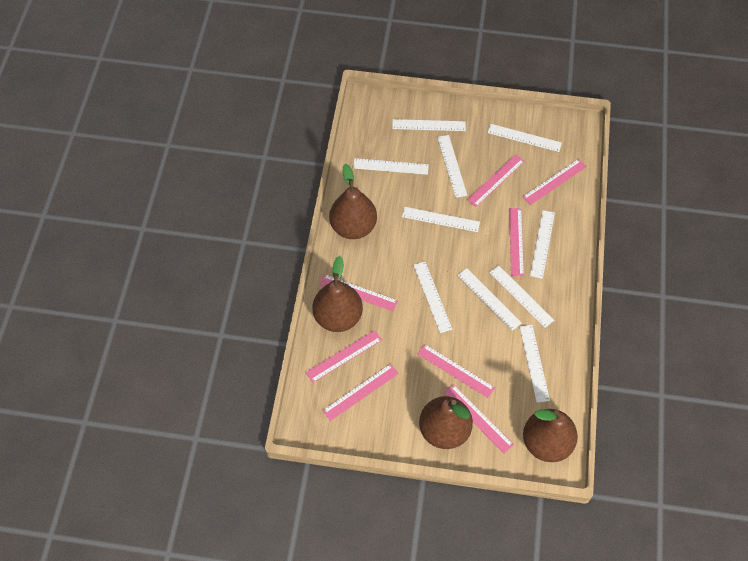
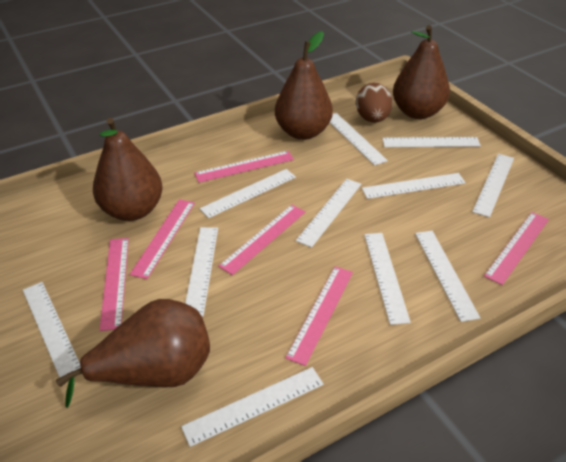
brown egg: none = 0 -> [356,83,393,123] = 1
pink ruler: [305,330,382,383] [319,274,398,311] [323,364,399,421] [418,344,495,398] [444,384,514,453] [467,154,525,207] [509,208,524,276] [523,159,587,205] = 8 -> [100,238,129,331] [130,199,195,279] [194,151,294,183] [218,205,305,275] [285,266,353,366] [484,212,549,285] = 6
white ruler: [353,158,429,175] [392,119,466,131] [402,207,480,232] [414,261,452,333] [437,135,467,198] [457,268,522,331] [488,124,562,152] [489,265,554,328] [520,325,550,403] [530,210,555,279] = 10 -> [23,282,81,378] [181,367,324,447] [185,227,218,317] [199,169,296,218] [296,179,361,248] [330,113,388,166] [362,173,466,199] [364,233,411,325] [382,137,481,147] [415,231,480,322] [472,154,514,217] = 11

